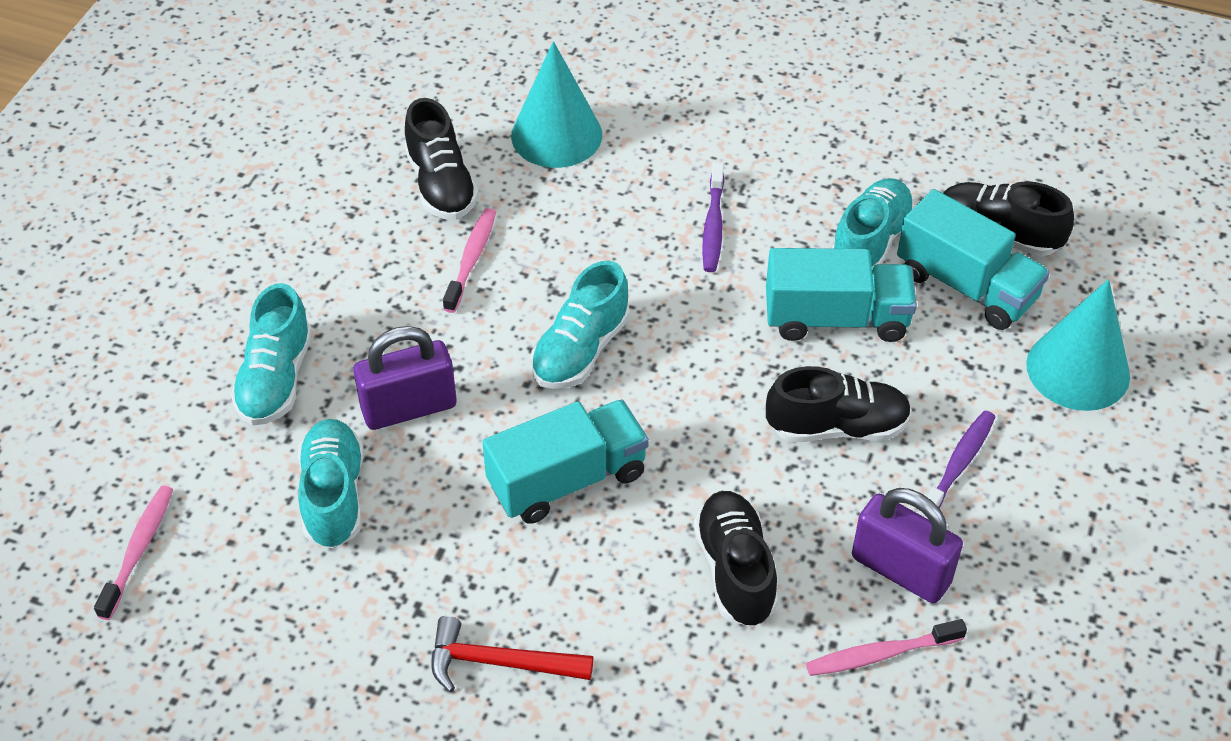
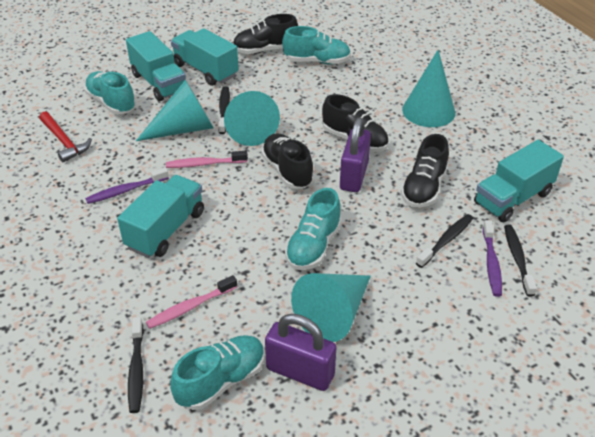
black toothbrush: none = 0 -> [128,317,144,413] [218,86,230,134] [416,214,473,268] [504,225,537,297] = 4
pink toothbrush: [94,485,173,620] [443,208,496,313] [806,619,967,676] = 3 -> [146,275,237,329] [166,151,248,168] = 2
turquoise cone: [511,41,602,168] [1026,279,1130,411] = 2 -> [136,80,214,141] [224,91,280,146] [291,273,371,342] [402,50,455,127] = 4
turquoise truck: [482,399,649,524] [766,248,917,342] [897,189,1050,330] = 3 -> [117,175,204,258] [126,31,186,101] [171,28,239,86] [474,140,564,222] = 4

